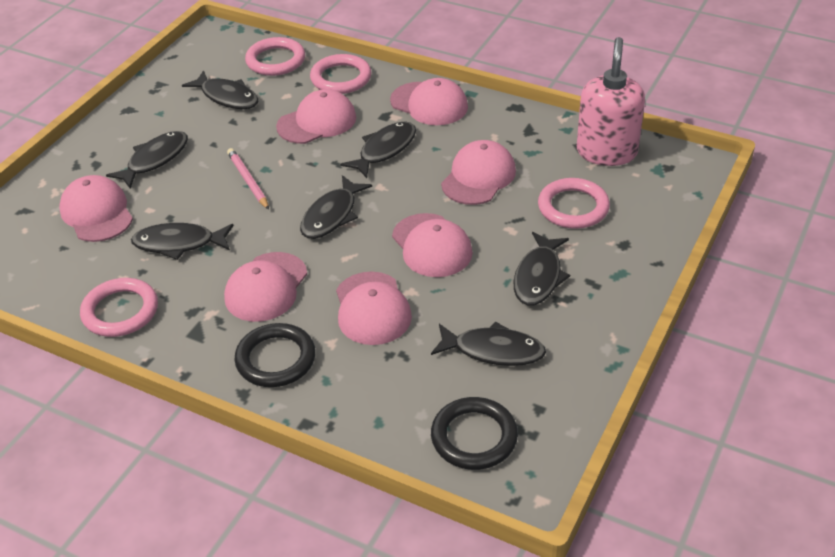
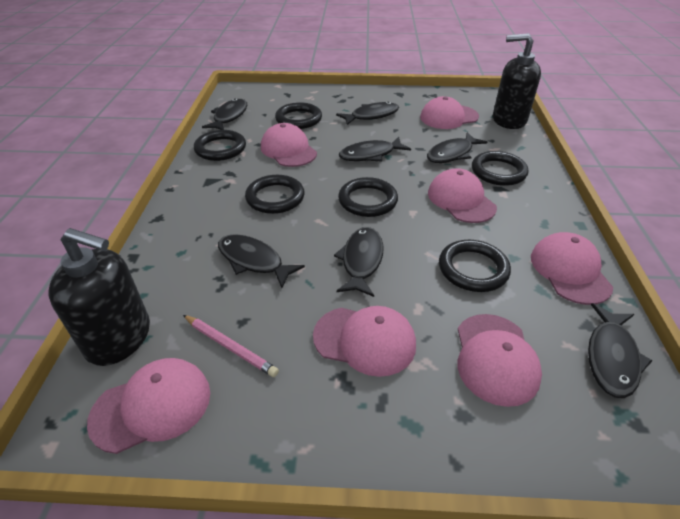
black ring: [235,323,316,387] [431,397,518,470] = 2 -> [194,130,246,161] [245,175,305,214] [275,102,322,129] [338,177,398,217] [439,240,511,292] [472,151,528,186] = 6
black soap dispenser: none = 0 -> [48,228,150,366] [493,33,541,129] = 2
pink ring: [80,278,158,337] [245,37,305,76] [310,54,372,94] [538,178,610,229] = 4 -> none = 0
pink soap dispenser: [577,37,645,166] = 1 -> none = 0

